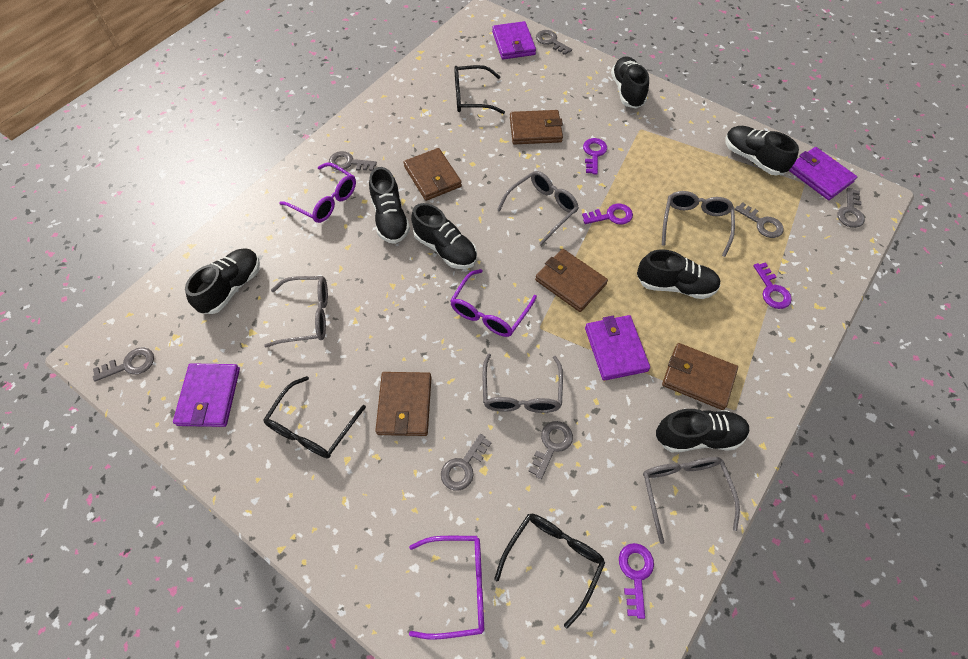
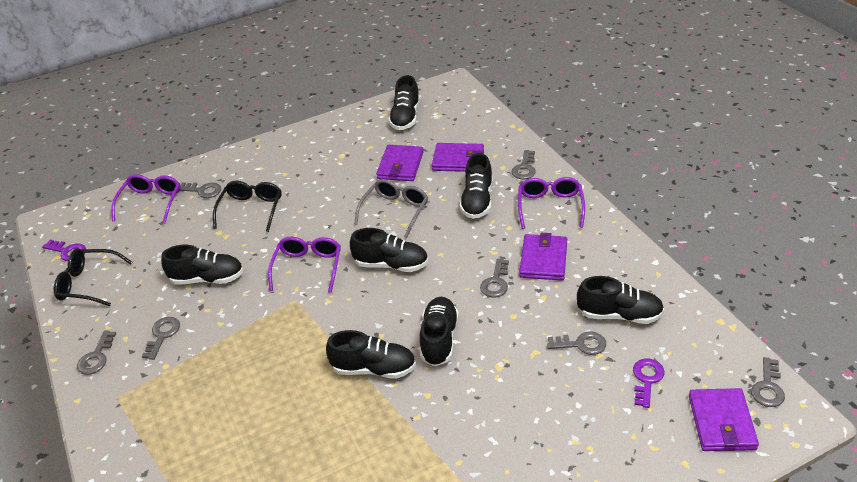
black glasses: [264,376,366,458] [454,65,505,114] [494,514,605,629] = 3 -> [54,249,132,306] [213,181,282,232] = 2
brown wallet: [375,372,432,436] [403,148,462,201] [510,110,563,145] [535,249,608,312] [662,343,738,410] = 5 -> none = 0
grey glasses: [264,276,328,348] [483,354,563,413] [497,171,579,245] [643,457,740,544] [662,191,735,257] = 5 -> [354,179,428,238] = 1
purple key: [582,203,633,225] [583,138,607,175] [619,543,654,619] [753,262,792,309] = 4 -> [42,240,86,261] [633,359,665,408] = 2

